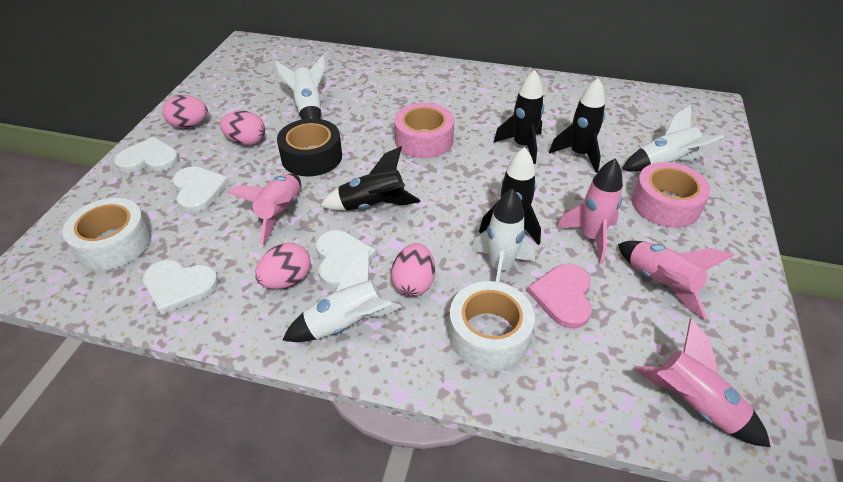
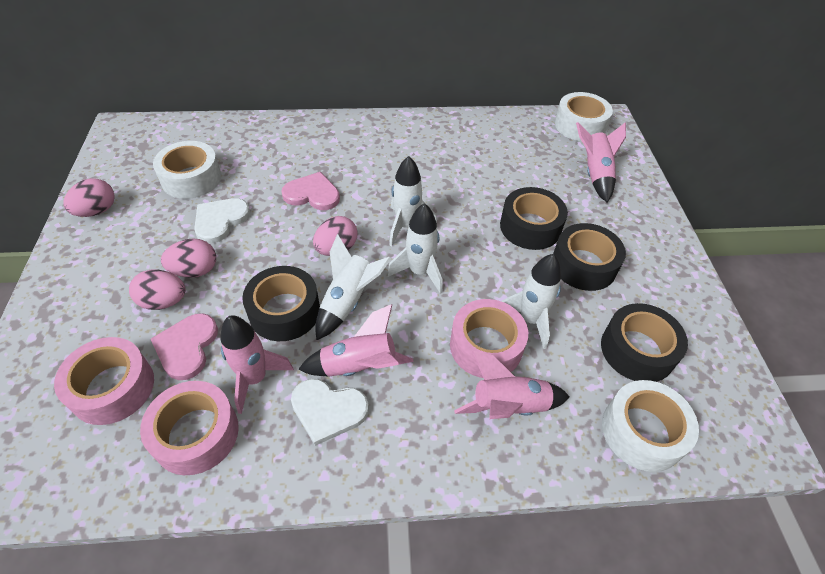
black rocket: [320,146,421,211] [479,147,541,245] [493,70,544,164] [549,78,605,173] = 4 -> none = 0
black tape: [277,118,342,176] = 1 -> [242,266,320,341] [500,187,568,250] [553,223,626,291] [601,303,688,382] = 4
pink heart: [527,264,592,328] = 1 -> [151,313,218,380] [281,172,340,210] = 2
pink tape: [394,103,454,158] [632,162,711,228] = 2 -> [54,337,154,425] [140,381,239,475] [450,299,528,378] = 3
white heart: [114,137,179,173] [143,260,219,315] [173,167,229,212] [316,230,376,288] = 4 -> [194,198,250,243] [291,379,369,446] = 2
white tape: [63,198,151,270] [449,281,535,370] = 2 -> [153,141,221,199] [555,92,613,141] [602,380,699,472] = 3

